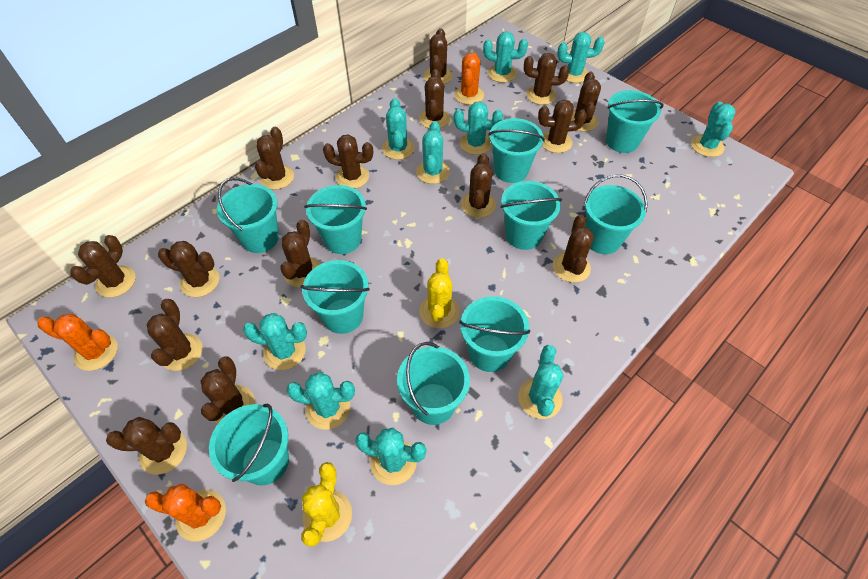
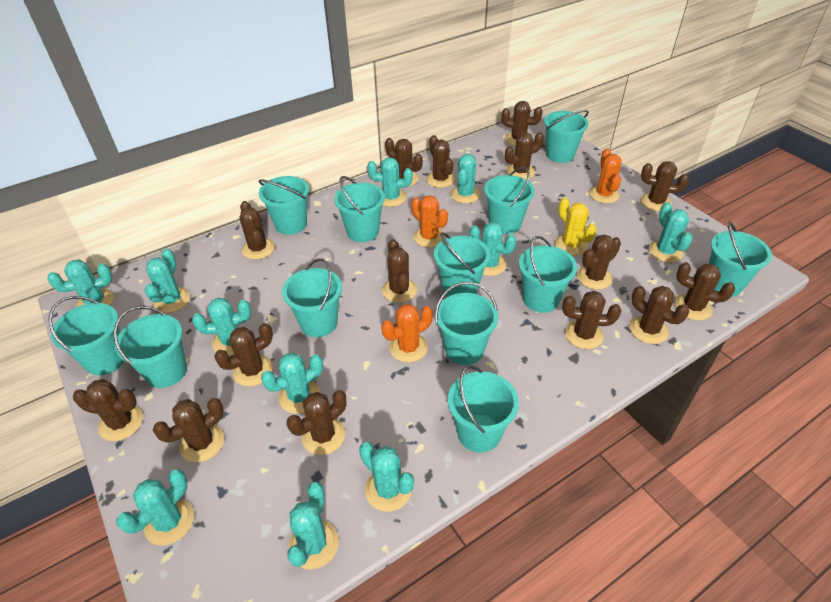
turquoise bucket: [209,404,289,485] [217,177,279,253] [301,260,370,334] [304,185,367,254] [397,342,470,425] [459,296,530,372] [488,118,545,183] [501,181,562,250] [584,175,648,254] [606,90,663,153] = 10 -> [48,296,125,375] [113,306,187,388] [259,176,309,235] [282,258,342,337] [334,176,385,242] [434,232,490,297] [435,282,498,365] [448,365,519,453] [484,167,535,234] [519,236,577,313] [544,110,589,163] [709,222,772,297] = 12
turquoise cactus: [243,313,307,370] [286,372,355,430] [355,428,426,485] [382,98,414,160] [416,121,450,184] [454,101,503,155] [483,31,528,83] [518,345,564,419] [557,32,605,83] [691,102,736,157] = 10 -> [47,260,114,307] [116,469,194,546] [145,248,190,313] [192,298,251,356] [261,353,323,414] [287,482,339,569] [359,442,414,512] [367,157,413,207] [451,154,480,203] [469,222,516,276] [648,202,693,263] = 11
yellow cactus: [301,462,352,547] [420,258,459,328] = 2 -> [555,197,597,256] = 1

